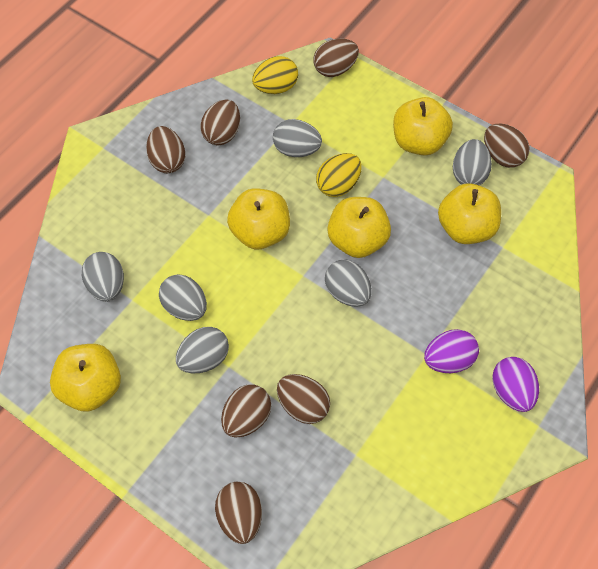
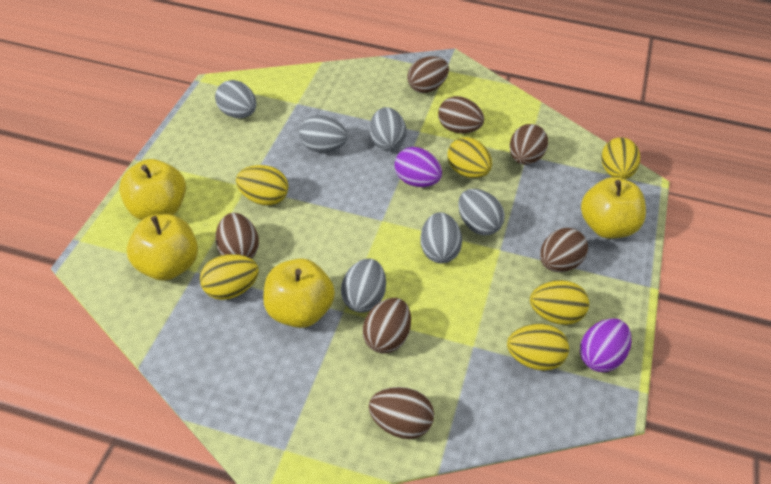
yellow apple: [50,344,121,412] [227,188,290,249] [327,197,391,258] [393,97,453,155] [438,183,501,244] = 5 -> [119,159,186,220] [127,214,198,281] [263,258,335,328] [581,177,646,239] = 4
yellow egg: [252,56,298,94] [316,153,362,197] = 2 -> [200,254,259,300] [236,165,288,206] [447,137,492,178] [507,324,569,370] [530,280,589,325] [601,137,640,179] = 6

